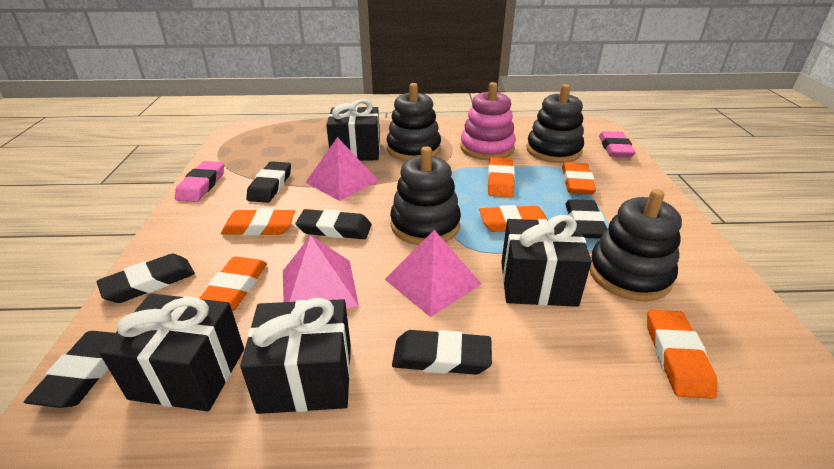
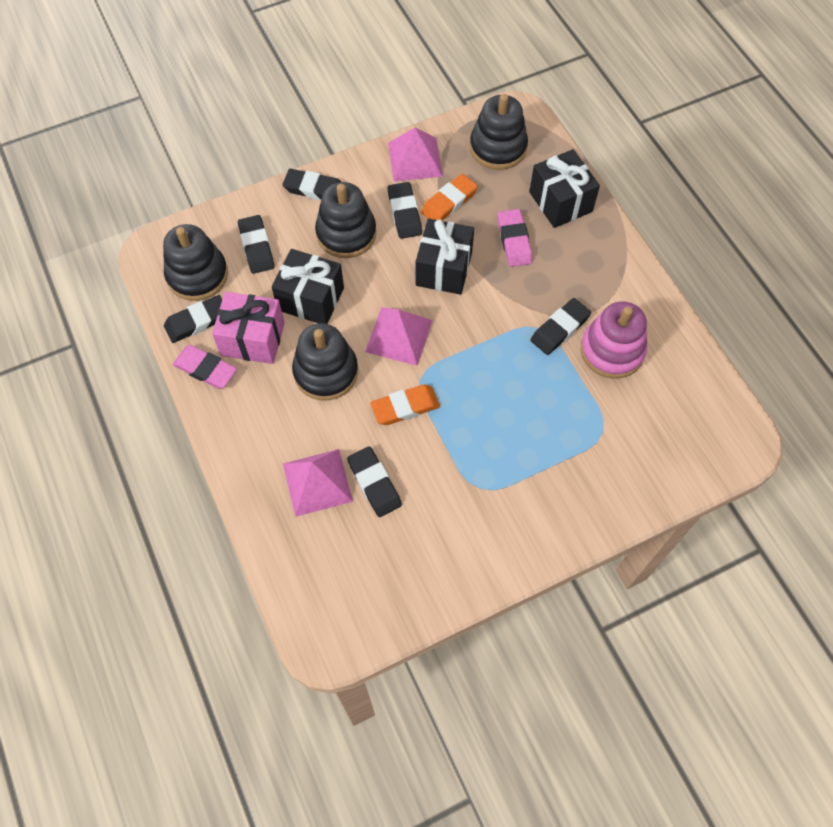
black gift: [99,293,244,411] [240,298,351,414] [326,99,380,161] [501,215,592,307] = 4 -> [272,249,344,324] [416,218,474,295] [529,149,600,228] = 3
orange eraser: [199,256,267,311] [221,208,295,236] [479,205,548,232] [487,157,515,197] [562,162,596,195] [647,310,717,399] = 6 -> [370,384,440,425] [421,174,478,220] = 2
pink gift: none = 0 -> [212,292,285,364] = 1

